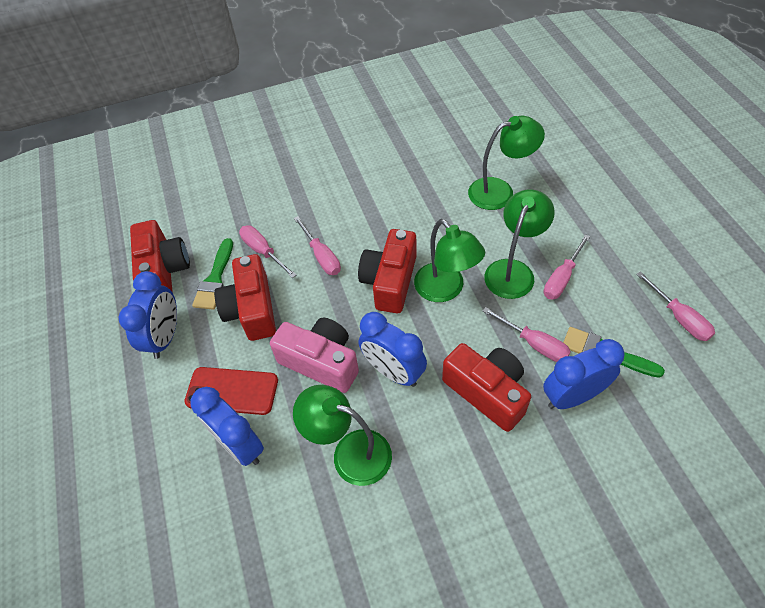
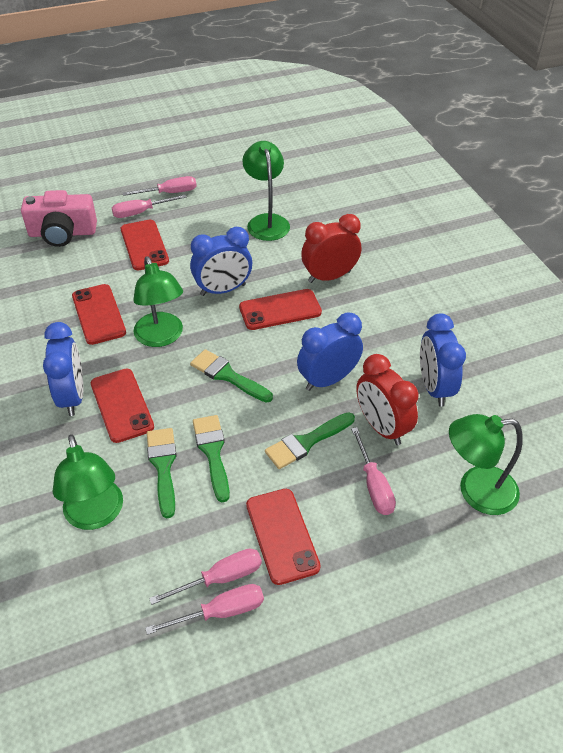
green brush: [192,238,233,310] [563,327,665,378] = 2 -> [147,428,177,518] [190,349,273,403] [193,415,230,502] [265,412,355,469] = 4
red camera: [130,220,190,293] [214,254,276,341] [358,229,417,313] [442,343,531,432] = 4 -> none = 0
red clock: none = 0 -> [301,214,361,283] [356,354,418,445] = 2
red phone: [184,367,278,415] = 1 -> [72,284,126,345] [91,369,154,443] [121,220,169,270] [239,289,322,330] [246,489,321,585] = 5

